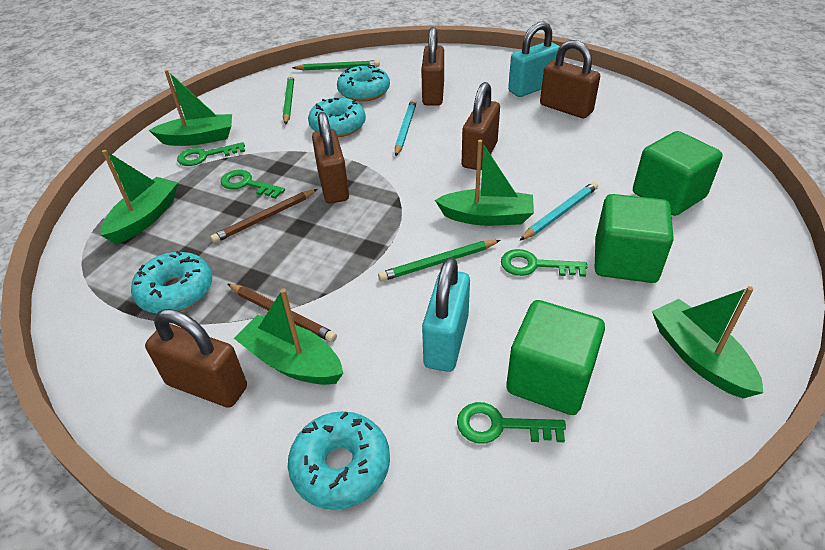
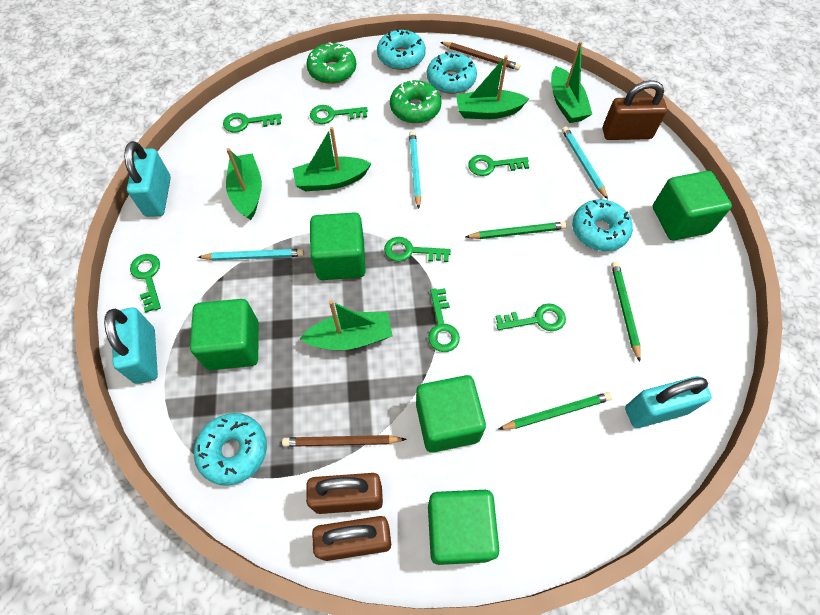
brown padlock: [145,309,247,408] [312,112,349,203] [421,27,444,106] [462,82,500,170] [540,40,600,118] = 5 -> [306,473,383,514] [312,516,391,561] [603,80,667,140] = 3
green cube: [506,300,605,415] [595,194,674,283] [633,131,722,216] = 3 -> [190,299,259,370] [310,212,366,280] [416,375,486,453] [428,490,499,565] [653,171,732,241] = 5
green donut: none = 0 -> [306,42,356,84] [390,80,441,123] = 2
green key: [177,142,245,166] [221,170,285,199] [457,402,566,444] [501,249,587,277] = 4 -> [130,254,161,313] [223,113,282,133] [310,105,368,124] [384,237,451,262] [428,288,460,352] [468,155,529,176] [496,304,566,331] = 7
turquoise padlock: [422,257,470,372] [508,22,560,97] = 2 -> [104,307,158,384] [124,141,171,217] [625,376,712,428] = 3
turquoise pencil: [395,99,417,156] [520,182,598,241] = 2 -> [198,249,304,260] [409,131,421,209] [562,126,608,199] = 3

